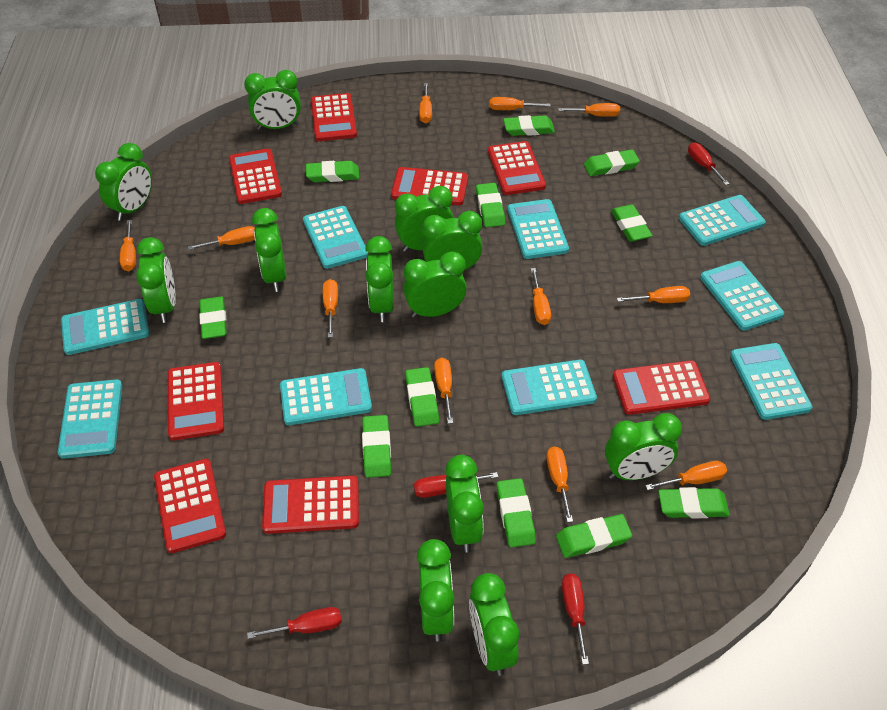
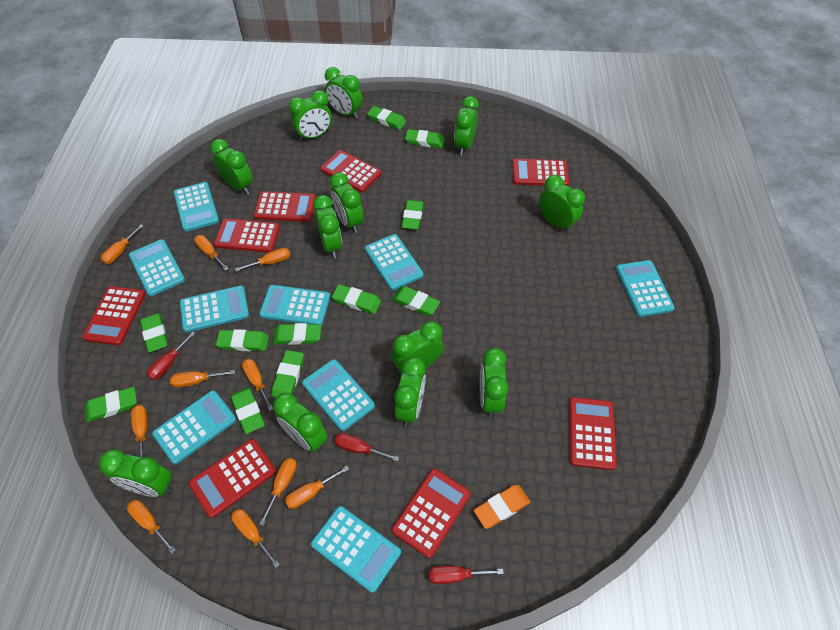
orange eraser: none = 0 -> [474,485,530,529] = 1
orange screwdriver: [120,220,136,271] [188,226,255,250] [323,279,338,338] [419,83,432,123] [434,358,453,424] [490,97,551,110] [531,268,551,325] [546,446,573,522] [558,103,620,117] [617,286,690,303] [645,461,727,490] = 11 -> [101,224,144,264] [127,500,176,554] [131,405,148,458] [170,370,235,388] [194,235,228,271] [231,509,280,568] [235,248,290,272] [242,359,273,411] [259,458,297,526] [285,466,349,509] = 10
red screwdriver: [247,607,342,639] [414,472,498,498] [562,573,589,665] [688,143,729,185] = 4 -> [147,331,195,380] [334,433,399,462] [429,566,504,584] = 3

